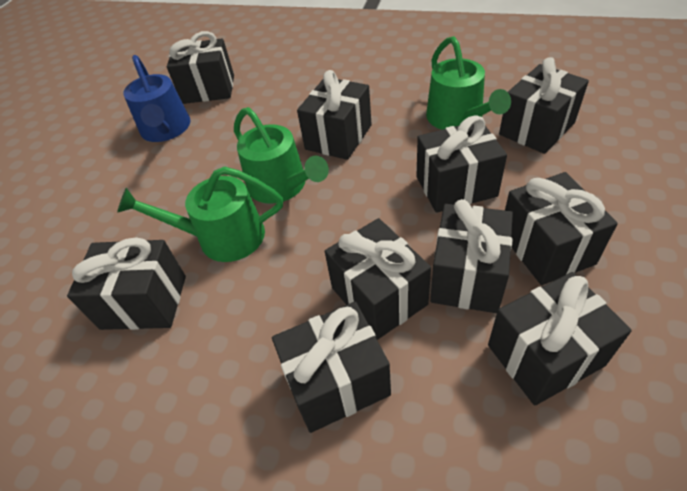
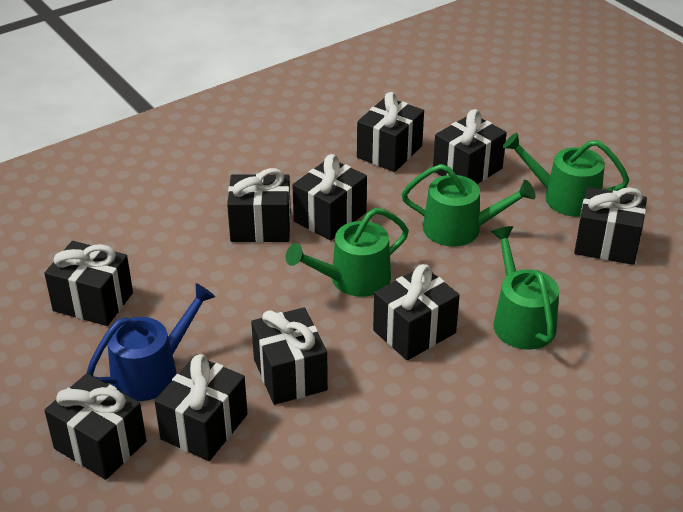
green watering can: [117,167,283,262] [234,107,329,204] [426,36,511,130] = 3 -> [286,208,409,297] [402,164,536,247] [491,226,559,350] [503,133,629,217] = 4

